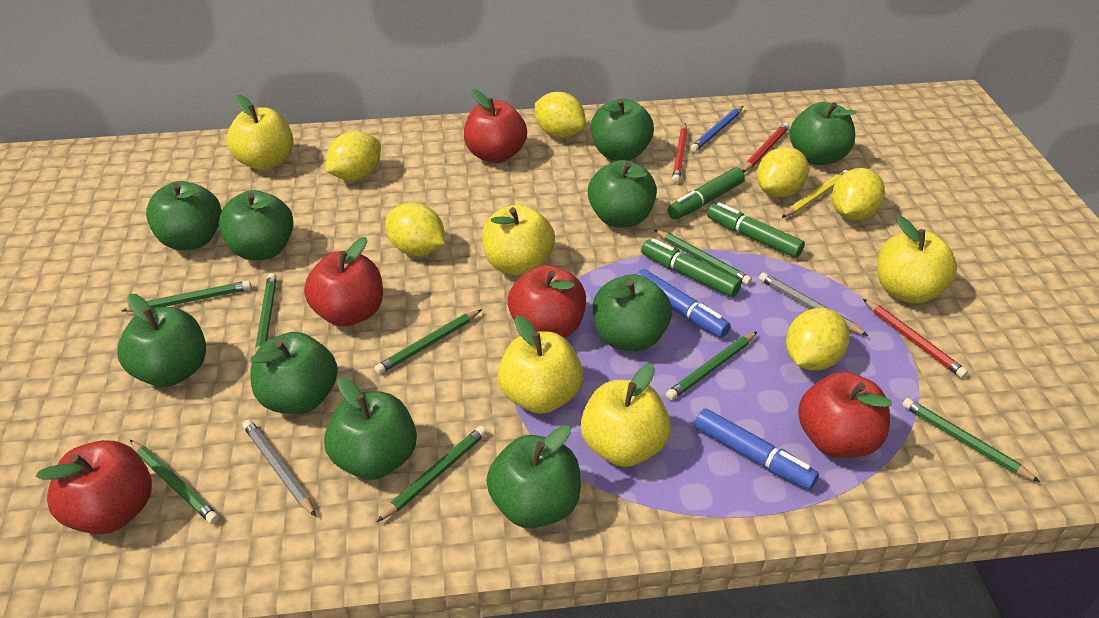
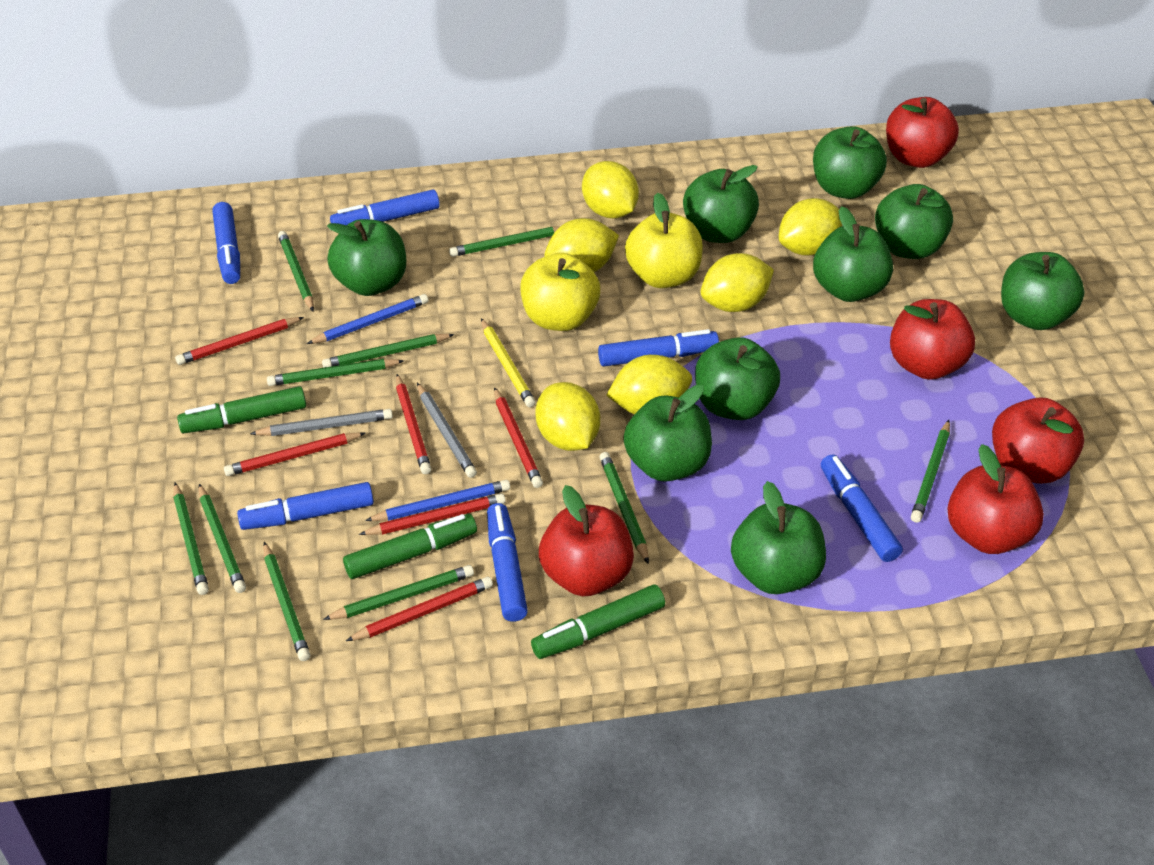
blue marker: [637,269,731,338] [694,408,819,490] = 2 -> [212,202,240,284] [237,482,374,530] [330,190,440,225] [487,503,528,622] [598,329,719,367] [821,454,903,562] = 6
blue pencil: [690,106,743,152] = 1 -> [307,294,428,344] [365,480,510,521] = 2
green apple: [117,294,206,387] [146,181,222,251] [219,190,294,261] [251,332,338,414] [324,377,417,480] [486,425,581,528] [588,160,657,228] [591,99,654,161] [593,274,672,352] [790,102,857,165] = 10 -> [327,219,406,296] [623,385,712,482] [683,165,759,243] [695,337,780,420] [731,481,826,594] [813,126,887,199] [813,206,893,302] [875,184,953,259] [1001,252,1085,330] = 9
green pencil: [122,281,251,312] [130,440,219,524] [255,273,277,352] [374,309,482,374] [377,426,487,522] [654,230,752,285] [666,332,757,400] [902,398,1040,482] = 8 -> [173,483,209,595] [199,484,246,593] [263,542,310,661] [267,359,404,386] [278,231,314,311] [322,334,455,368] [323,565,474,620] [449,227,559,257] [599,452,649,564] [911,420,950,523] = 10
red pencil: [672,123,688,183] [742,123,789,172] [863,299,968,378] = 3 -> [175,317,304,365] [224,432,365,476] [346,577,493,641] [359,493,506,535] [396,374,431,474] [494,387,543,488] = 6
yellow apple: [227,95,294,171] [482,204,555,276] [498,315,583,414] [580,364,671,467] [877,216,957,304] = 5 -> [520,253,600,331] [625,193,703,288] = 2

